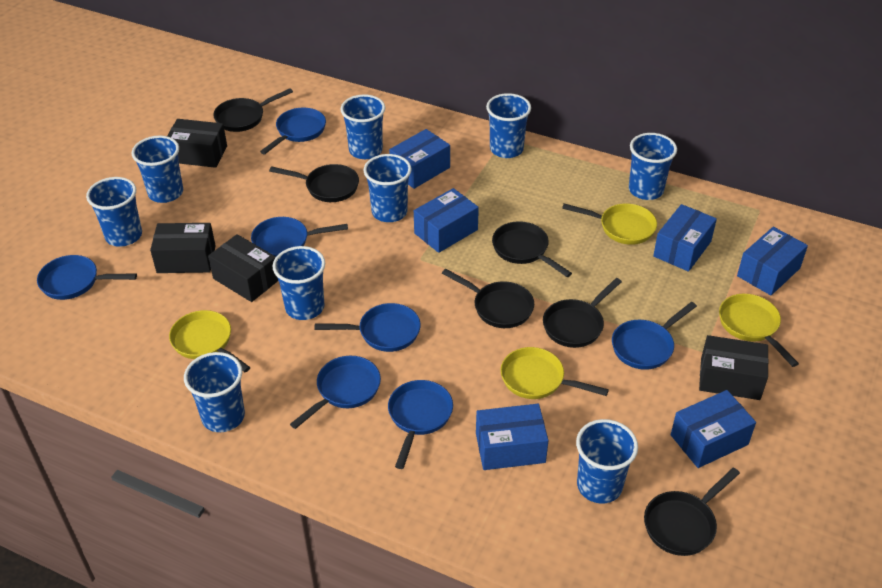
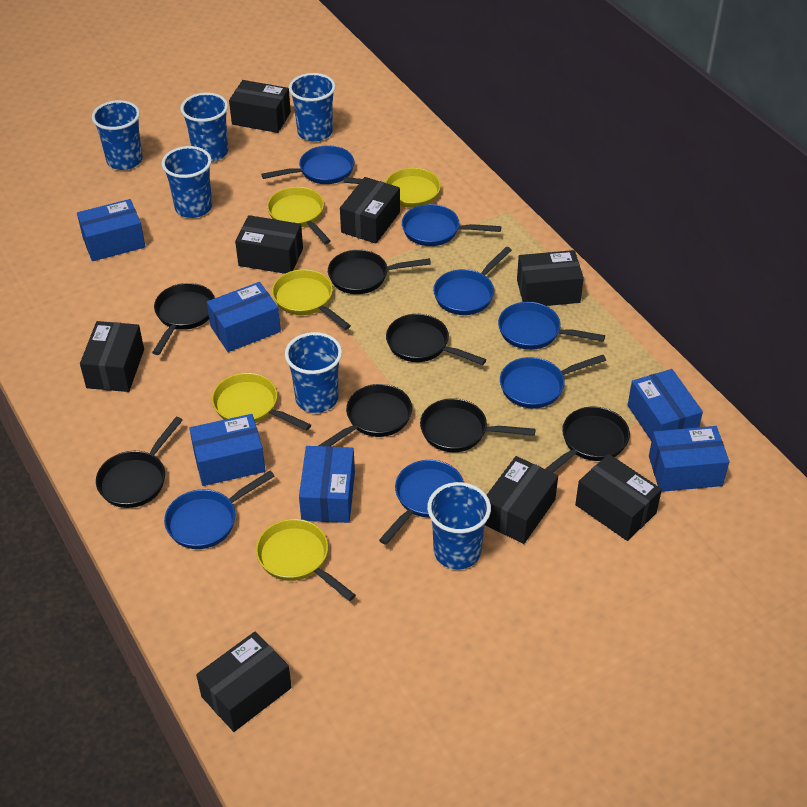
black box: [150,223,216,273] [167,119,227,168] [208,234,278,302] [699,335,769,400] = 4 -> [80,321,144,392] [196,631,292,732] [229,80,291,133] [235,215,303,274] [340,177,400,244] [485,456,558,544] [517,250,584,306] [575,454,662,541] = 8
black pan: [213,88,293,132] [269,164,359,202] [442,269,534,328] [492,221,572,277] [543,278,622,348] [644,467,740,556] = 6 -> [96,417,183,508] [152,283,215,355] [318,384,412,446] [328,250,431,294] [386,314,486,365] [420,398,536,452] [545,407,630,473] = 7
blue cup: [86,177,142,247] [132,136,183,203] [184,352,245,432] [273,246,325,320] [340,95,385,159] [364,154,411,222] [486,93,531,158] [576,419,638,504] [629,133,677,200] = 9 -> [92,100,143,170] [162,146,212,218] [180,93,228,162] [285,332,342,413] [289,73,336,142] [427,482,491,570] = 6
yellow pan: [169,310,251,372] [500,347,609,399] [562,203,657,245] [719,294,799,367] = 4 -> [212,373,311,431] [256,519,356,601] [267,187,331,244] [272,269,351,330] [344,168,441,208] = 5

